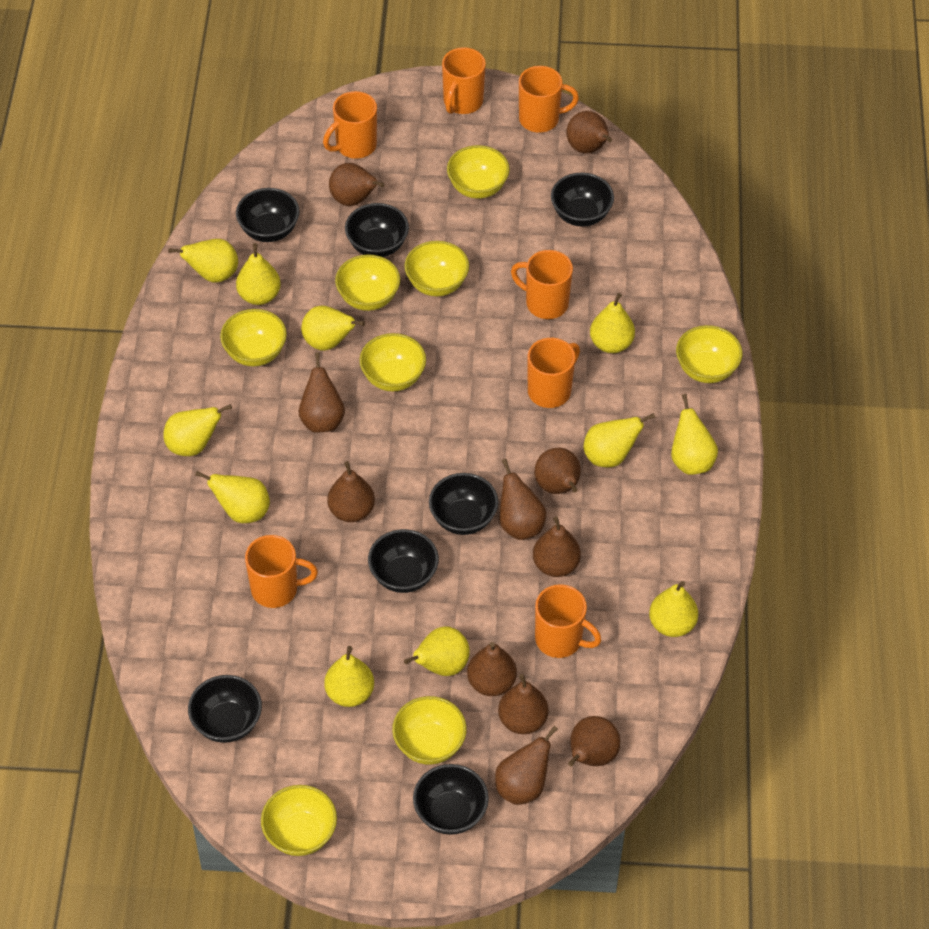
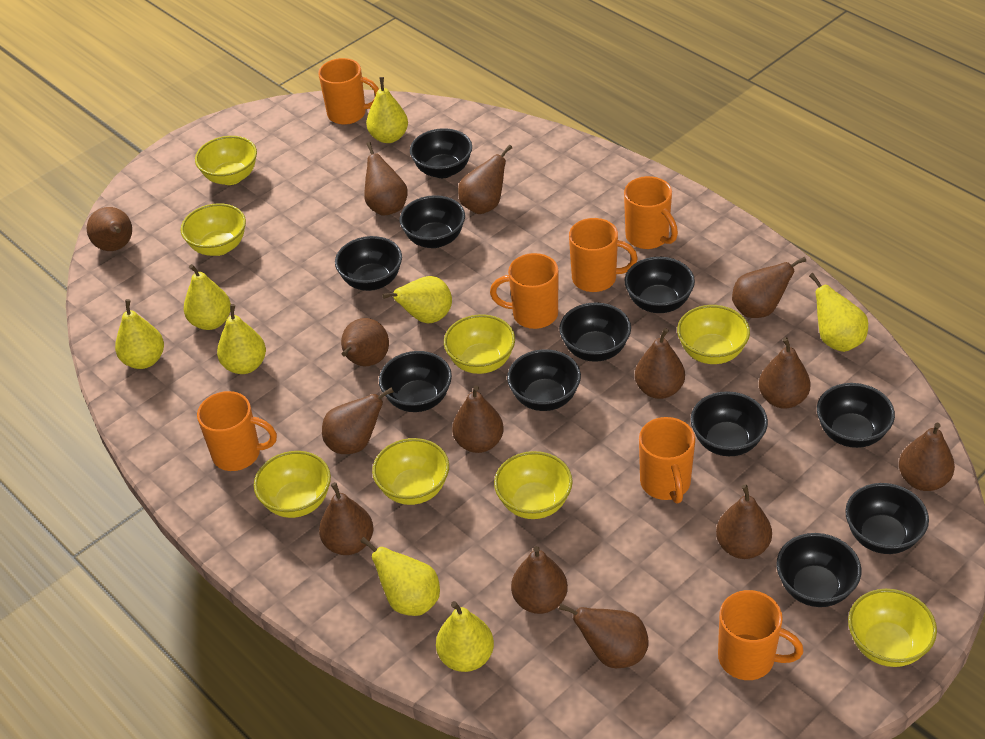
black bowl: [188,675,262,743] [236,188,300,242] [345,203,409,257] [368,529,439,593] [413,764,489,835] [429,473,498,535] [551,173,614,227] = 7 -> [335,236,402,291] [379,351,452,412] [400,195,465,248] [410,128,472,178] [507,349,581,411] [559,302,631,362] [625,257,695,313] [691,391,768,456] [776,533,861,607] [817,383,895,448] [845,483,929,554] = 11
brown pear: [299,352,345,433] [327,461,375,522] [329,163,385,206] [467,642,517,696] [495,726,558,805] [498,674,548,734] [500,459,546,540] [533,516,581,577] [534,448,581,494] [566,111,612,153] [568,716,620,766] = 11 -> [87,207,132,251] [319,482,374,555] [322,387,394,454] [341,318,389,366] [364,142,408,216] [452,385,504,453] [458,144,513,214] [511,546,568,614] [559,603,648,668] [635,328,685,399] [716,485,772,559] [732,256,806,318] [759,337,810,409] [899,422,955,491] = 14
yellow pear: [163,404,232,456] [168,239,238,283] [195,471,270,523] [236,243,281,305] [301,305,365,351] [324,646,374,707] [404,626,470,676] [584,413,655,467] [590,293,635,353] [649,581,698,637] [671,394,718,475] = 11 -> [115,299,164,369] [184,264,231,330] [217,304,266,374] [360,537,440,616] [366,77,408,143] [382,276,452,323] [436,601,494,672] [809,273,868,352] = 8

